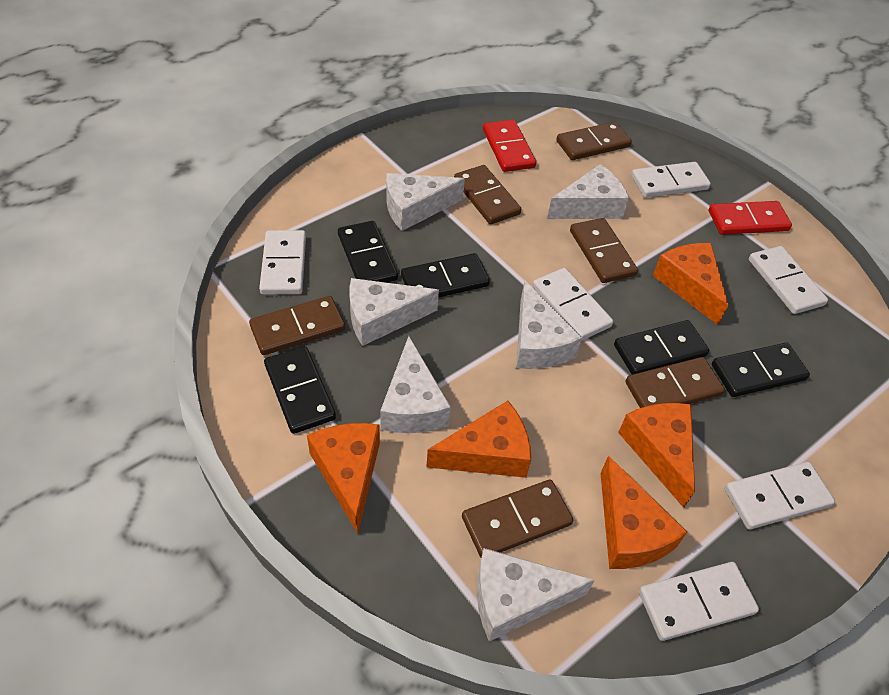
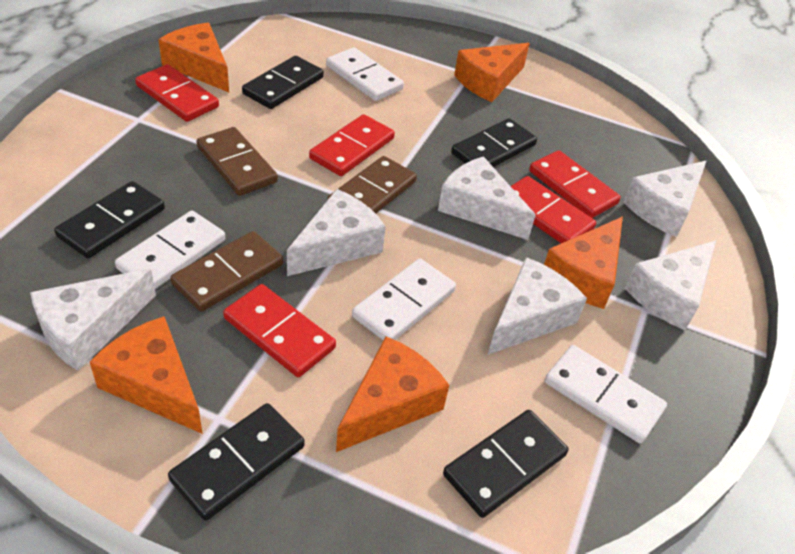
brown domino: [249,296,345,355] [454,165,521,224] [462,480,573,557] [556,122,632,160] [570,218,638,283] [626,357,725,408] = 6 -> [170,231,283,312] [196,127,278,196] [327,156,417,214] = 3
red domino: [483,120,536,172] [709,201,792,235] = 2 -> [135,64,219,122] [223,284,336,377] [309,114,395,176] [511,176,596,243] [529,150,621,218] = 5
white domino: [259,230,306,295] [533,268,613,341] [631,162,711,198] [639,562,759,641] [724,462,835,530] [749,246,828,314] = 6 -> [115,211,225,289] [326,47,404,101] [352,259,456,340] [545,345,667,443] = 4

